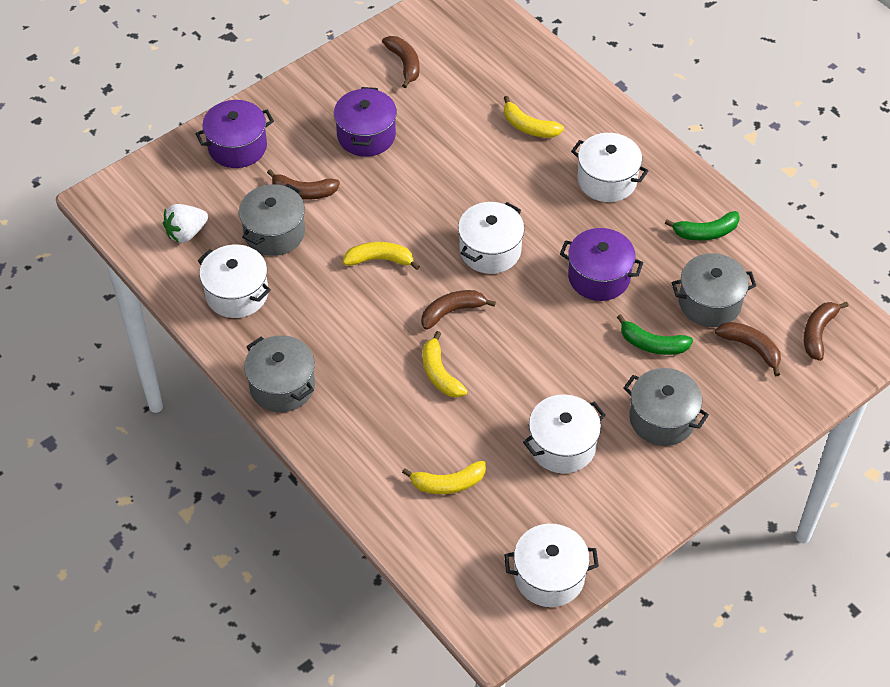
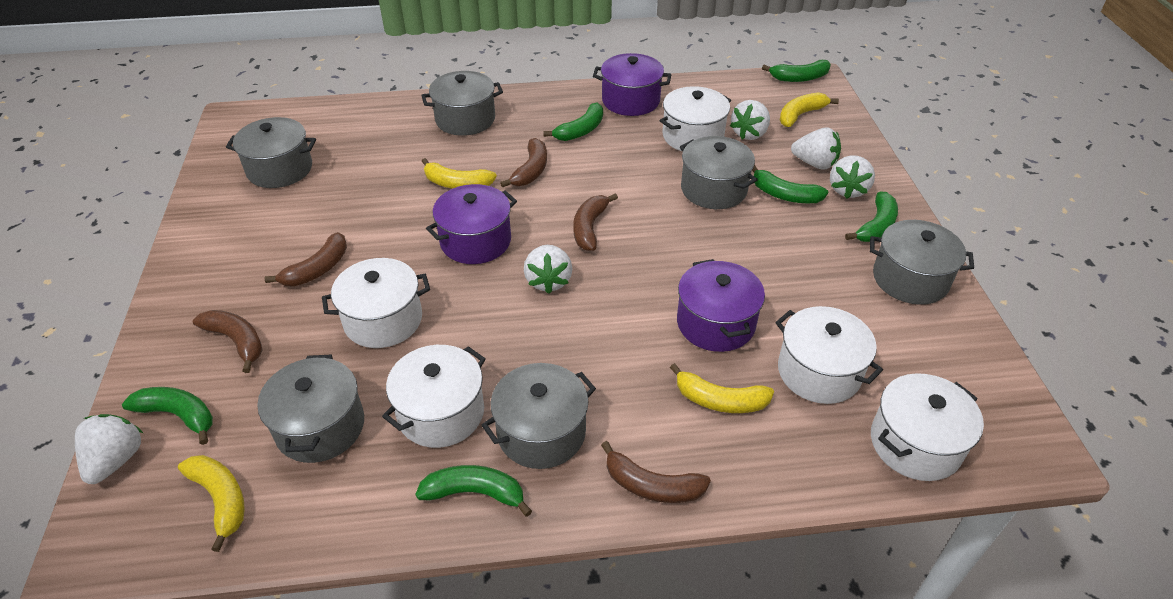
green banana: [617,314,693,355] [665,211,740,241] = 2 -> [122,387,213,445] [415,465,532,517] [543,103,603,141] [752,165,828,203] [762,60,831,82] [845,192,898,242] = 6
grey pot: [239,184,305,256] [244,335,315,412] [623,368,709,446] [672,253,756,327] = 4 -> [226,117,316,188] [257,355,364,463] [421,71,503,136] [481,363,596,469] [680,136,758,209] [870,220,974,305] = 6
white strawberry: [163,204,208,243] = 1 -> [75,414,143,484] [524,245,572,294] [730,100,770,140] [791,128,841,170] [830,155,875,199] = 5

